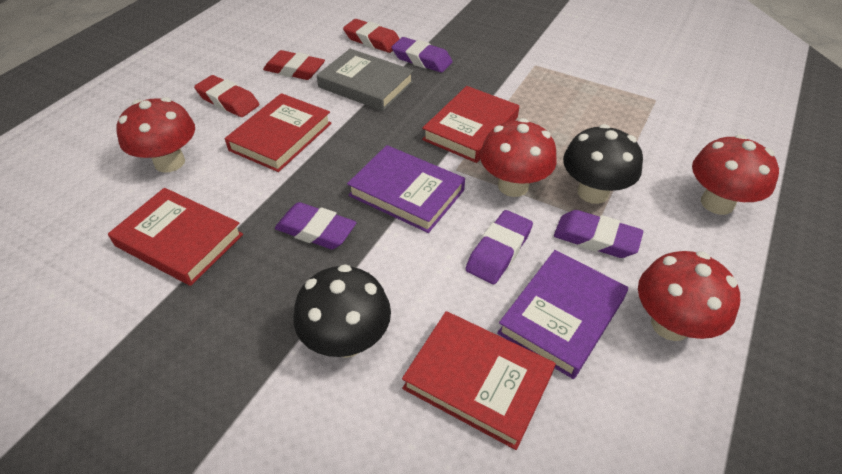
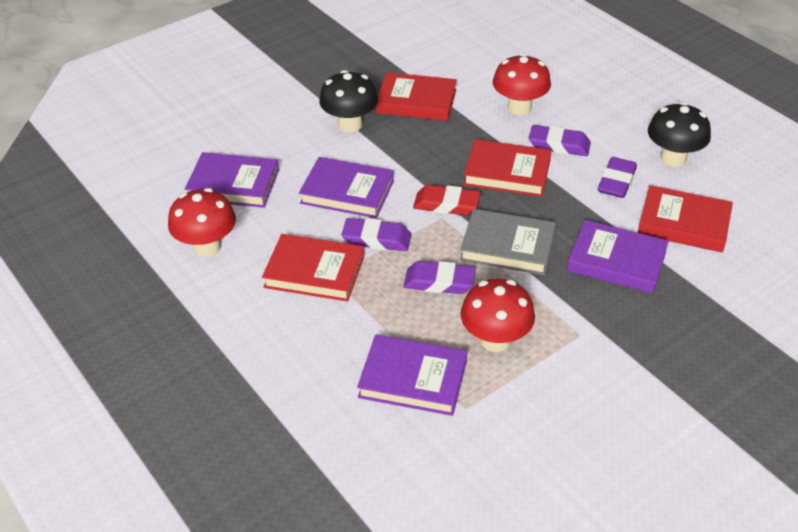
purple book: [347,145,465,233] [497,250,628,379] = 2 -> [185,152,279,208] [299,157,394,218] [357,335,467,416] [567,220,669,294] = 4
red eraser: [194,75,259,117] [263,50,325,80] [343,19,400,53] = 3 -> [413,185,481,215] = 1
red mushroom: [116,97,195,173] [480,118,557,197] [638,251,740,341] [692,135,779,215] = 4 -> [168,188,236,257] [460,279,535,352] [493,53,551,115] = 3

